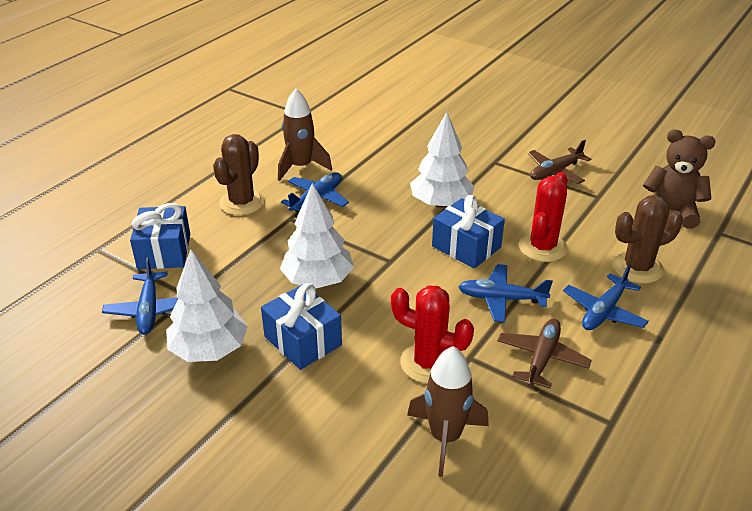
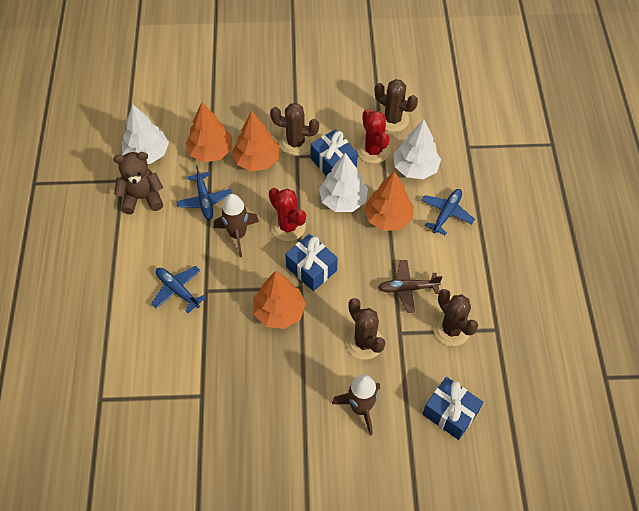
blue plane: [102,258,178,334] [281,173,349,213] [458,264,553,322] [563,265,649,330] = 4 -> [151,266,206,313] [176,166,232,220] [421,189,475,235] = 3
brown cactus: [213,134,265,215] [612,195,683,284] = 2 -> [270,103,319,156] [346,298,385,360] [375,79,418,132] [433,289,478,346] = 4
brown plane: [497,319,592,388] [528,140,591,184] = 2 -> [378,260,442,313] = 1
orange tree: none = 0 -> [185,102,232,162] [232,111,279,171] [254,271,306,329] [364,171,414,231] = 4

